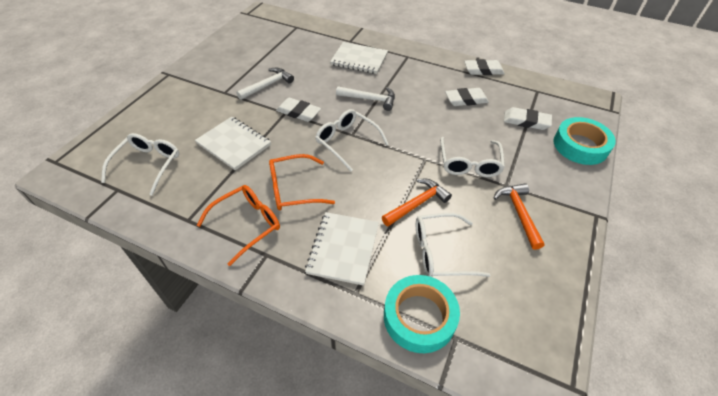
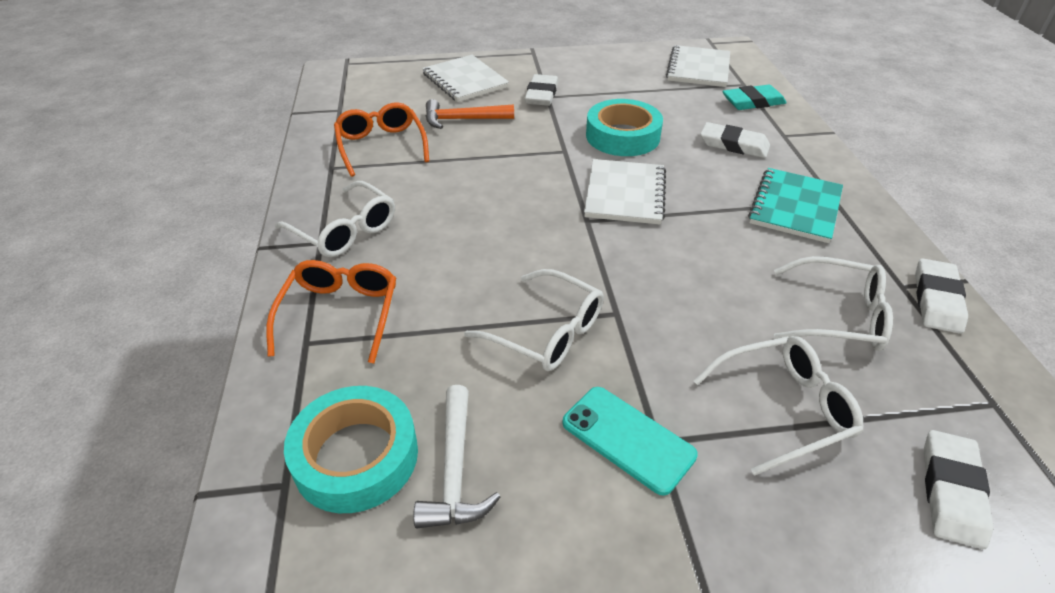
orange hammer: [382,179,452,226] [494,183,545,250] = 2 -> [426,99,514,129] = 1
turquoise eraser: none = 0 -> [722,85,786,110] = 1
turquoise notebook: none = 0 -> [748,168,843,243] = 1
turquoise phone: none = 0 -> [562,387,698,496] = 1
white hammer: [236,68,294,100] [336,86,395,111] = 2 -> [413,385,500,528] = 1

